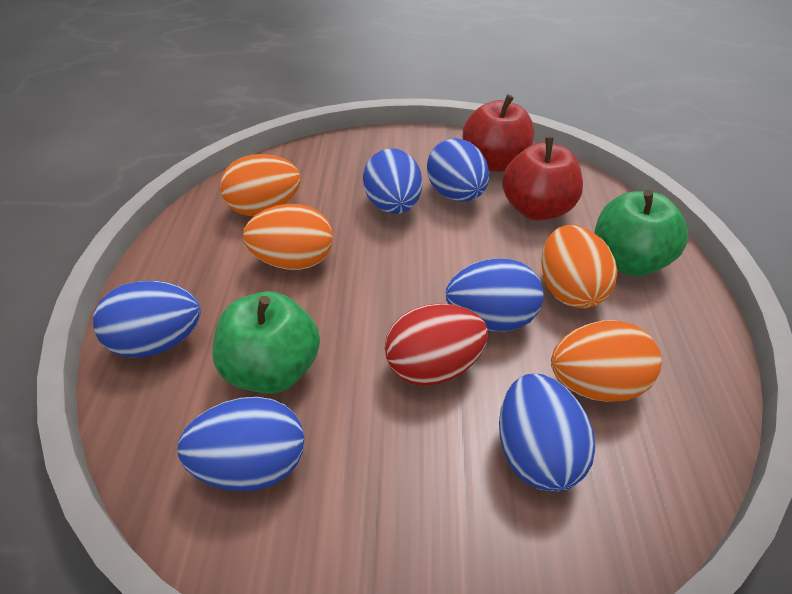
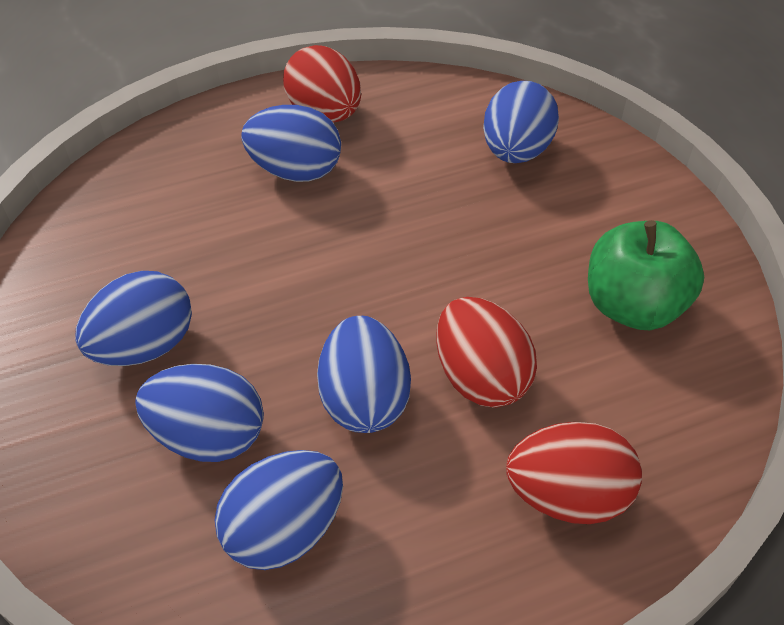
green apple: [212,291,320,394] [594,190,688,276] = 2 -> [588,220,704,330] = 1
orange egg: [220,154,301,216] [243,204,333,270] [541,225,617,308] [551,320,662,402] = 4 -> none = 0
red apple: [463,95,534,172] [502,137,583,221] = 2 -> none = 0
red egg: [385,304,488,386] = 1 -> [283,45,361,122] [436,297,537,407] [506,422,642,524] = 3

